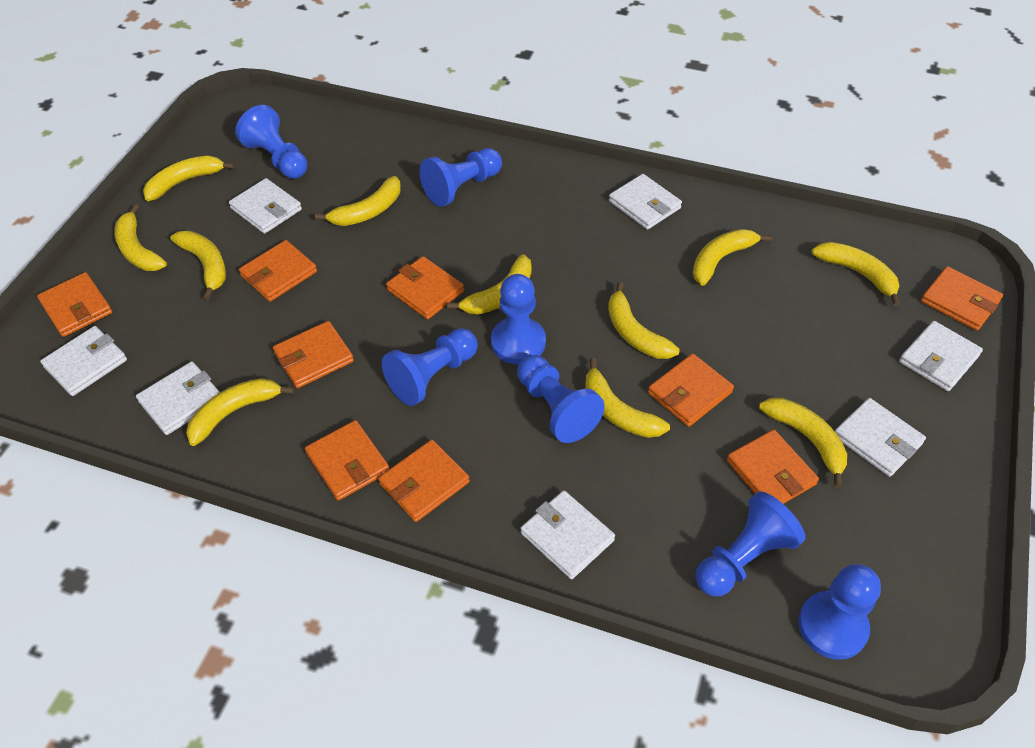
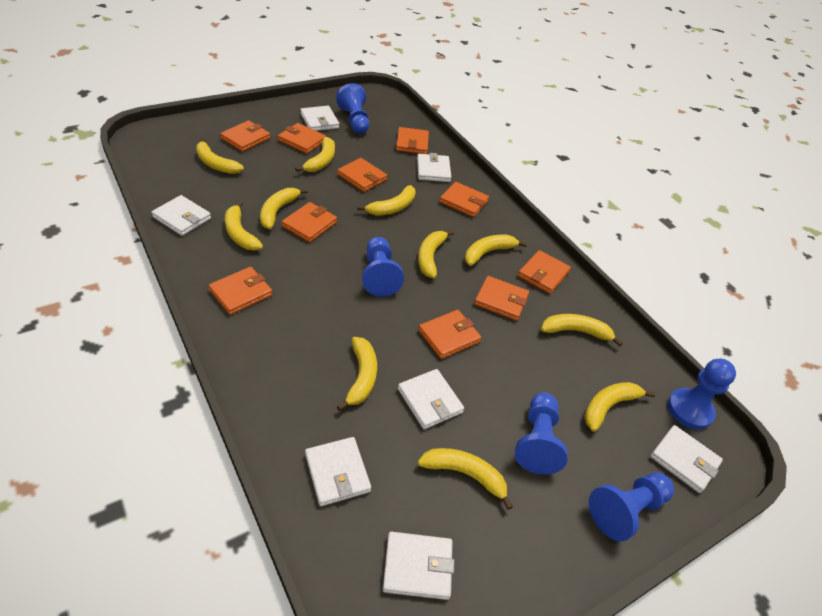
blue pawn: [235,105,307,179] [382,328,478,406] [420,148,502,207] [491,274,546,364] [517,355,604,443] [695,491,805,597] [798,564,881,660] = 7 -> [336,83,369,134] [362,237,404,297] [515,392,568,475] [589,472,674,541] [668,359,736,430] = 5
orange wallet: [37,272,112,337] [239,240,317,302] [273,321,354,388] [305,420,389,501] [378,440,470,522] [386,256,464,319] [648,353,734,427] [727,430,819,504] [921,266,1003,331] = 9 -> [209,267,273,315] [220,120,270,152] [278,123,326,154] [282,202,337,242] [337,158,387,192] [396,127,429,154] [418,310,482,359] [440,182,489,217] [474,276,529,321] [518,250,571,294] = 10

